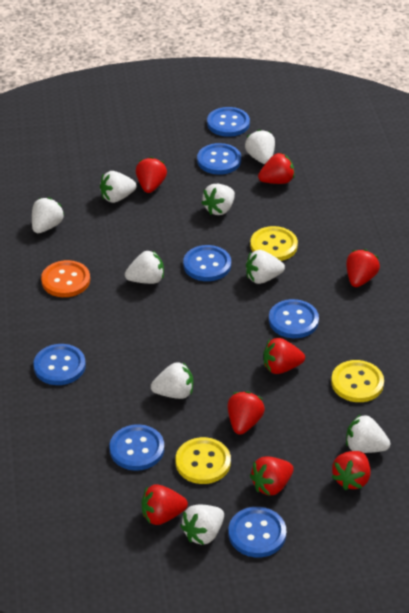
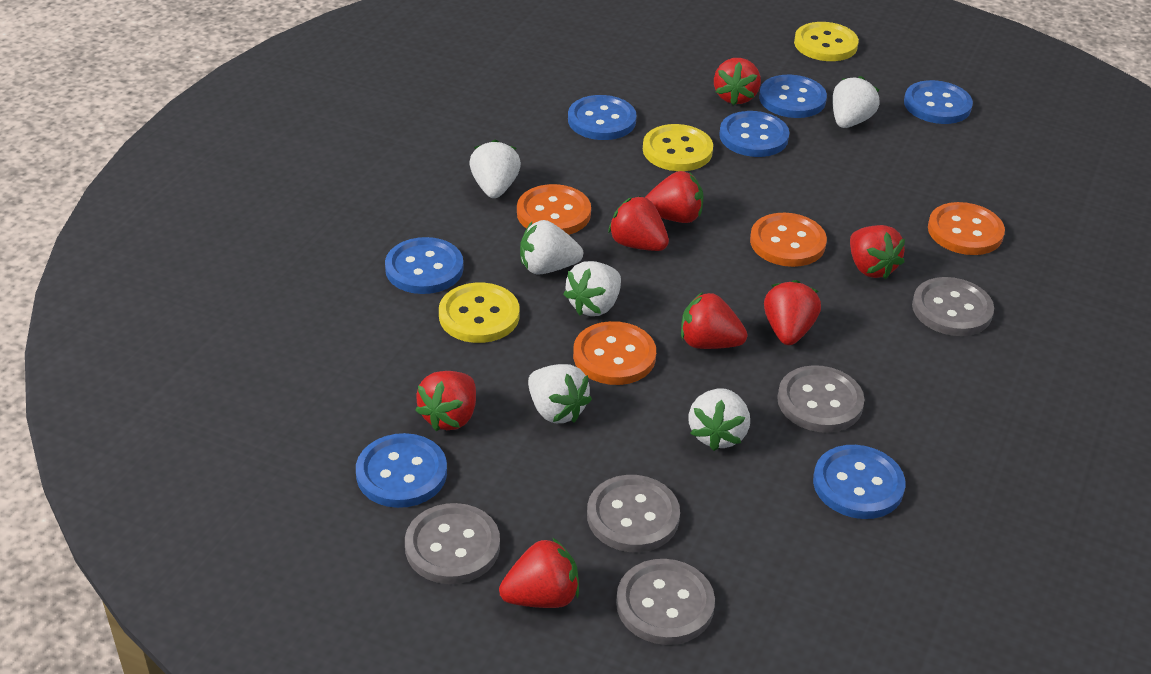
grey button: none = 0 -> [405,503,500,584] [587,475,680,552] [616,559,715,645] [777,365,865,433] [912,277,994,336] = 5
orange button: [41,260,90,297] = 1 -> [517,184,591,235] [573,321,656,385] [750,213,827,267] [928,202,1005,255] = 4
white strawberry: [32,197,64,233] [100,171,137,203] [125,250,164,284] [151,362,193,399] [180,505,224,545] [201,184,235,215] [245,129,275,164] [246,250,285,284] [346,414,390,453] = 9 -> [469,140,521,198] [520,220,583,275] [528,364,592,423] [563,261,621,316] [688,388,750,451] [832,76,880,128] = 6

